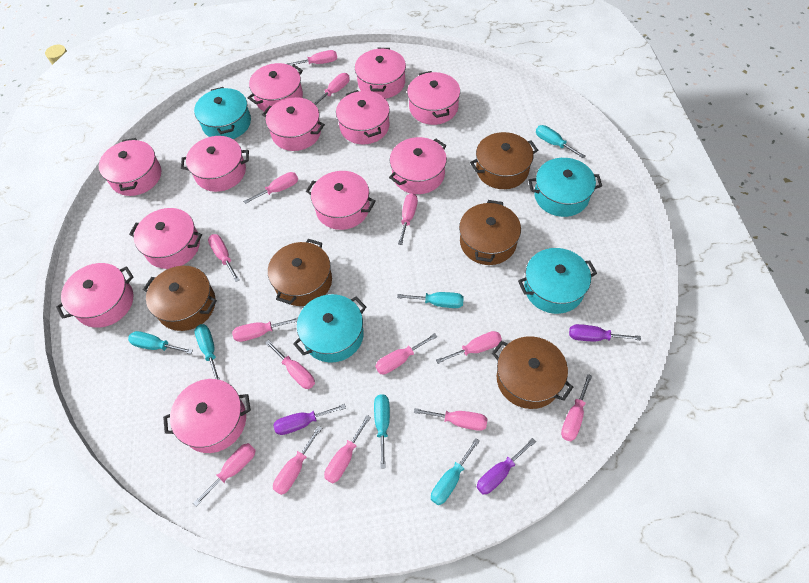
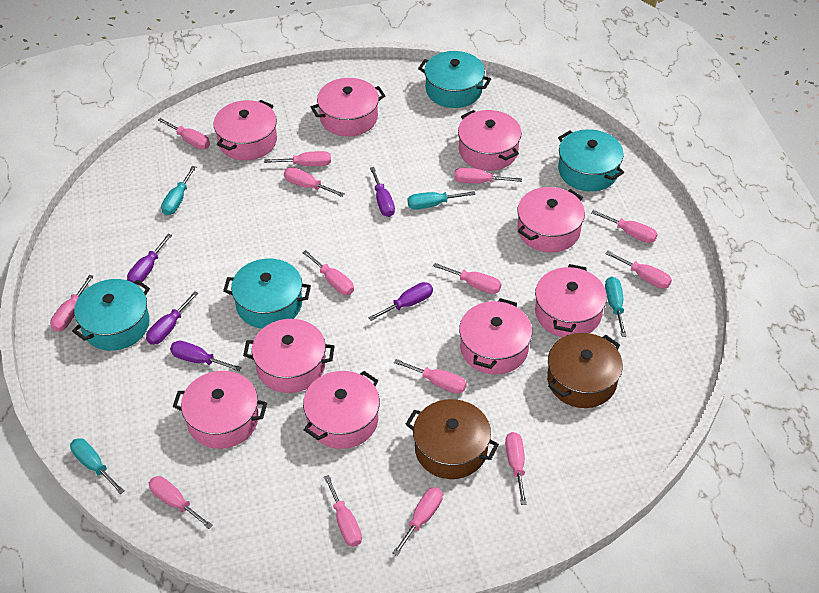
brown pot: [143,266,217,331] [268,239,332,306] [459,200,521,265] [470,132,538,189] [492,336,573,409] = 5 -> [406,399,499,479] [547,333,623,408] = 2
pink pot: [56,263,133,328] [99,138,161,196] [129,208,202,269] [163,379,251,453] [181,136,249,192] [248,63,303,111] [262,97,325,151] [306,171,376,230] [336,90,390,144] [355,48,406,99] [389,137,447,194] [407,71,460,125] = 12 -> [173,371,267,449] [213,100,277,160] [243,319,334,393] [303,371,380,449] [311,78,385,137] [458,110,522,171] [459,298,532,375] [517,187,585,253] [535,264,607,337] = 9
purple screwdriver: [273,404,346,435] [477,438,536,494] [569,324,641,341] = 3 -> [127,234,172,285] [146,291,199,345] [170,341,242,371] [368,282,433,321] [370,167,395,217] = 5
turquoise screwdriver: [128,331,193,354] [195,324,220,380] [374,394,390,469] [397,292,464,308] [431,438,480,505] [536,125,586,158] = 6 -> [70,438,125,494] [161,166,196,215] [408,191,476,209] [605,277,627,337] = 4

